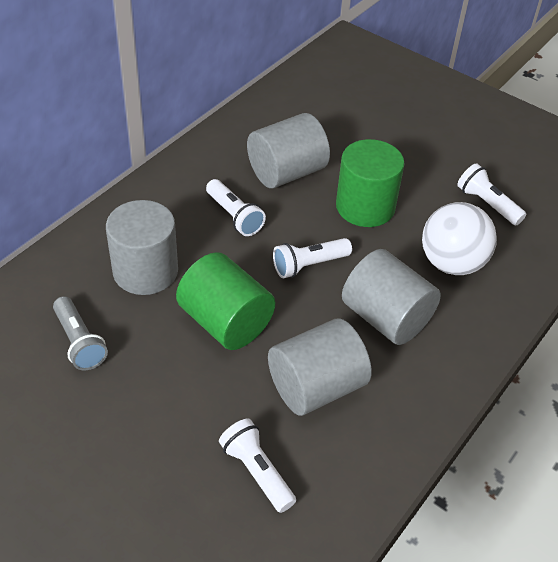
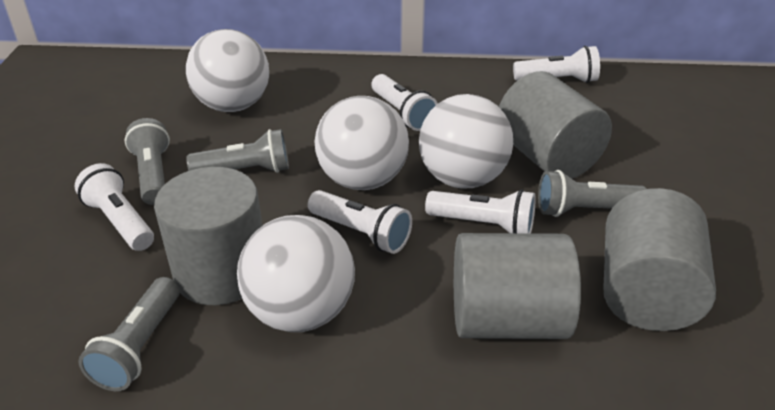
green cylinder: [176,252,275,350] [336,139,405,227] = 2 -> none = 0
grey flashlight: [53,296,108,370] = 1 -> [78,277,180,391] [125,118,170,205] [186,129,289,173] [538,170,647,217] = 4
white ball: [422,202,497,275] = 1 -> [186,29,269,112] [237,215,355,332] [314,96,409,190] [419,94,513,189] = 4
white flashlight: [206,179,266,236] [219,418,296,513] [273,238,352,278] [457,163,526,225] = 4 -> [75,163,154,251] [308,190,412,254] [371,74,438,131] [425,189,535,233] [513,46,600,83] = 5

